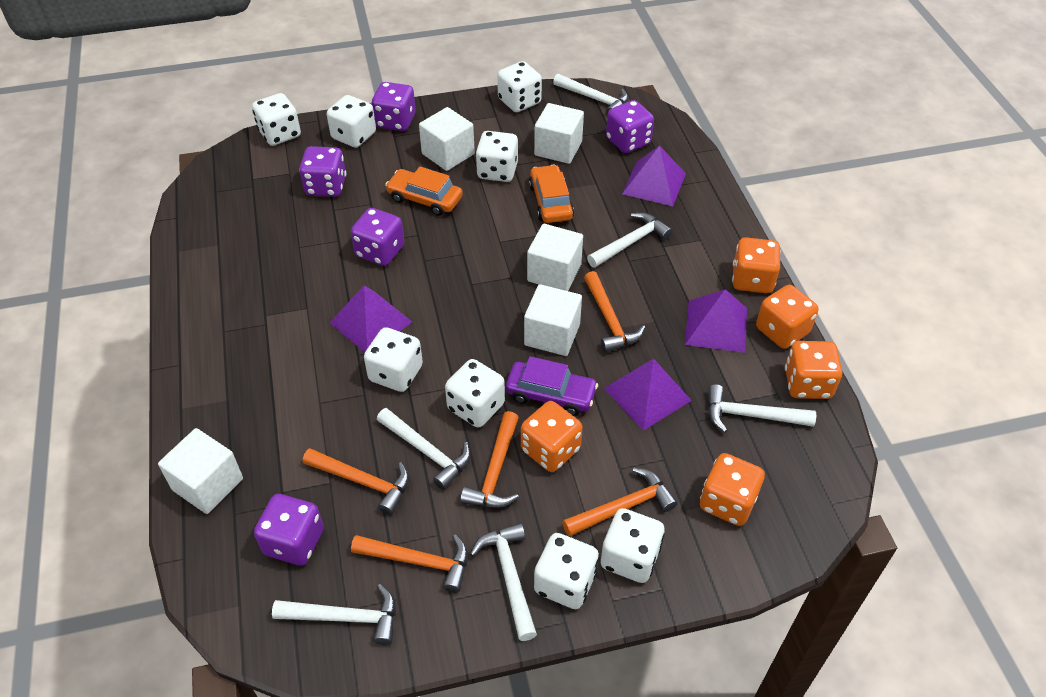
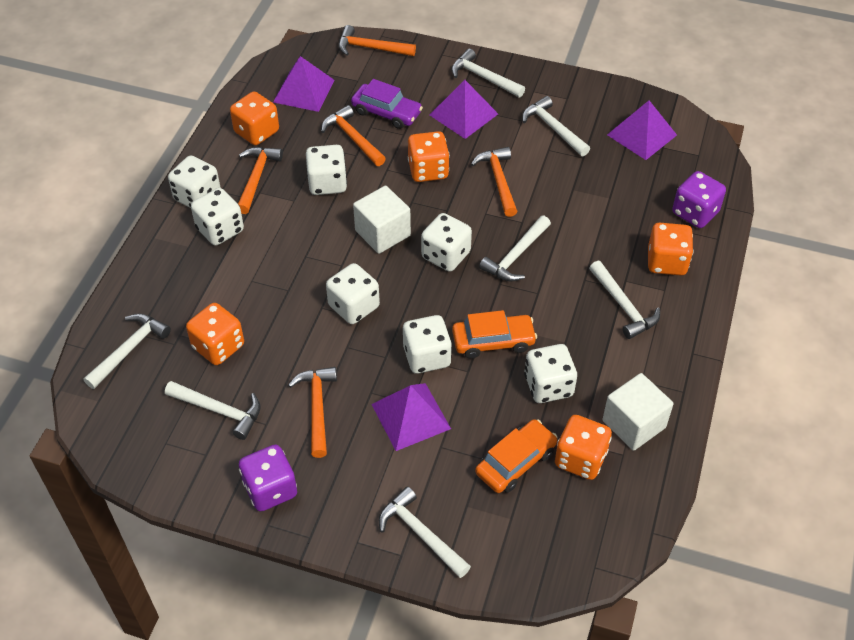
purple dice: [254,494,324,566] [299,146,346,197] [351,208,404,266] [372,82,416,131] [606,100,654,153] = 5 -> [239,445,297,511] [672,171,726,228] = 2
white cube: [158,428,243,514] [419,107,475,171] [524,284,582,356] [527,224,583,291] [534,103,584,164] = 5 -> [353,186,411,254] [602,373,673,451] = 2
white dice: [252,93,301,146] [327,95,376,148] [364,327,423,392] [445,359,505,428] [475,131,518,182] [497,61,542,112] [534,533,599,609] [601,508,665,583] = 8 -> [168,155,221,208] [191,188,244,246] [306,145,347,195] [326,263,380,324] [403,315,452,374] [421,213,472,272] [524,344,577,403] = 7
white hammer: [272,584,396,645] [377,408,471,490] [470,523,537,641] [553,74,629,115] [587,212,673,268] [708,384,816,432] = 6 -> [84,313,171,389] [165,381,261,440] [379,486,471,578] [451,49,525,97] [479,216,551,282] [522,96,590,156] [589,261,660,339] = 7

